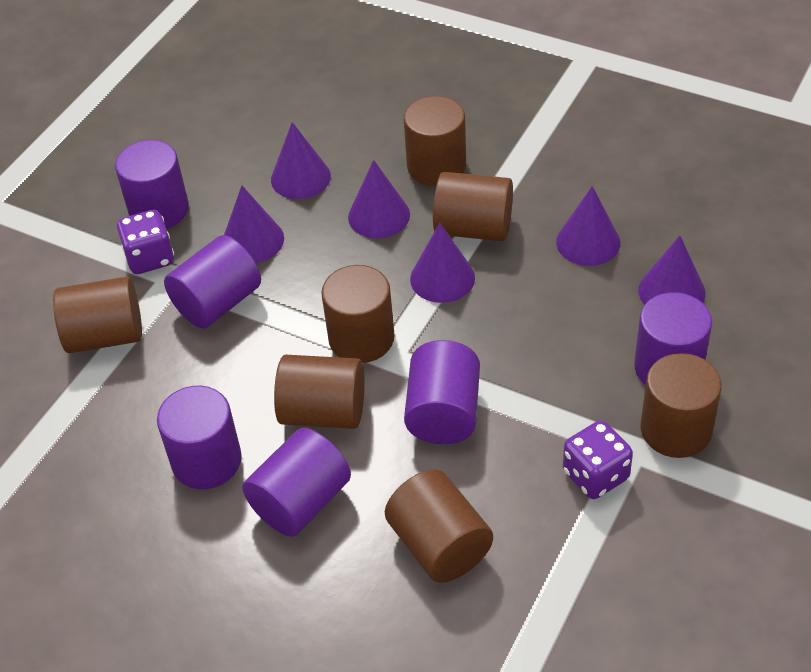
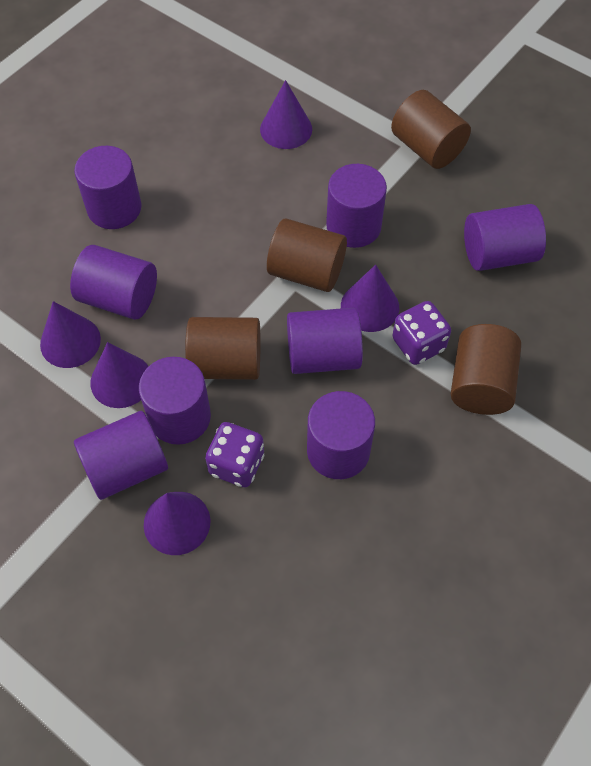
brown cylinder: [53,277,142,353] [274,355,365,429] [321,265,395,363] [385,469,493,583] [404,96,466,186] [433,172,513,241] [641,353,722,458] = 7 -> [185,317,260,380] [267,218,347,292] [391,90,471,169] [451,324,521,415] = 4
purple cone: [224,185,284,263] [271,122,331,199] [348,160,410,238] [410,223,475,303] [556,186,621,266] [638,236,705,305] = 6 -> [40,301,101,368] [91,342,149,408] [144,492,210,555] [260,80,312,149] [341,264,399,332] = 5
purple cylinder: [115,140,189,229] [157,386,242,489] [164,235,261,329] [243,428,351,537] [404,340,480,444] [634,292,712,385] = 6 -> [70,245,157,320] [74,146,141,229] [74,411,168,500] [139,357,211,445] [287,308,363,374] [307,391,375,479] [326,164,387,248] [464,204,546,271] = 8

